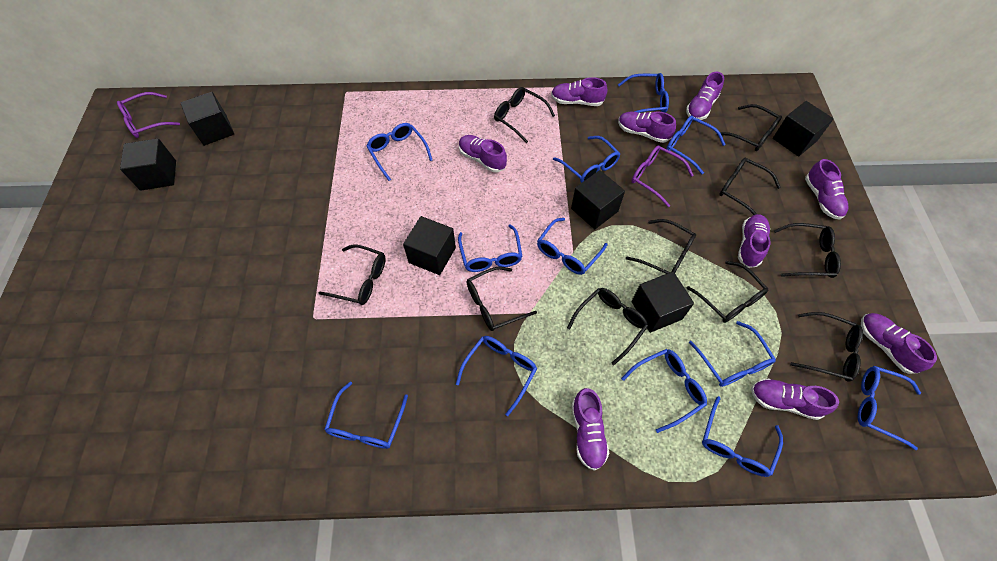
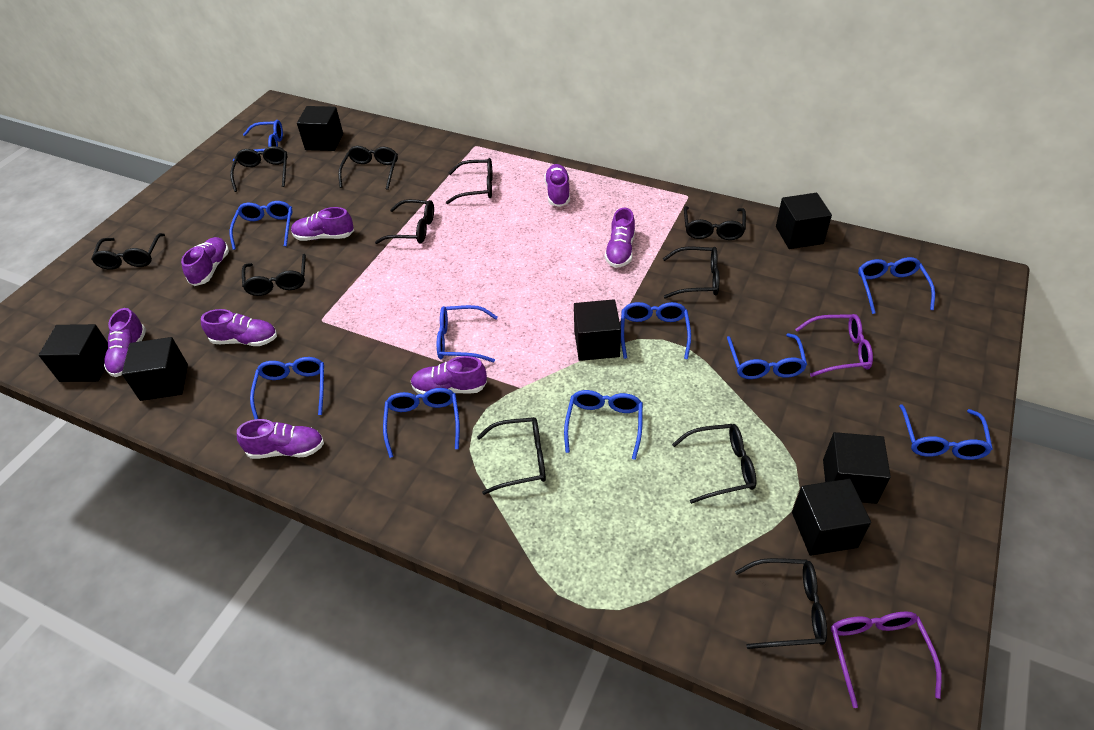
black cube: [120,139,176,191] [180,92,234,146] [403,216,456,275] [571,170,625,229] [631,272,694,333] [773,101,834,157] = 6 -> [38,324,108,382] [122,337,188,401] [297,106,343,151] [574,299,621,361] [776,193,832,249] [792,479,871,556] [823,432,891,504] = 7
black glasses: [319,244,386,305] [467,266,537,331] [494,87,555,143] [567,288,648,365] [626,219,696,274] [687,261,768,323] [717,104,782,151] [719,157,781,215] [774,223,841,278] [791,312,863,382] = 10 -> [91,233,165,270] [230,146,287,192] [242,254,306,296] [338,146,398,190] [375,199,434,244] [446,158,493,204] [477,417,546,495] [663,246,719,299] [672,424,756,504] [684,206,746,240] [735,558,827,649] = 11
blue glasses: [324,382,408,449] [366,123,432,181] [456,336,537,416] [458,224,522,272] [537,218,608,275] [553,136,620,183] [618,73,669,113] [621,349,707,433] [666,116,726,174] [689,321,776,387] [702,396,783,477] [858,366,921,450] = 12 -> [230,201,293,250] [233,120,283,162] [250,357,324,419] [383,388,460,458] [437,305,498,362] [564,390,643,460] [621,302,691,359] [727,333,807,379] [858,257,935,314] [899,404,993,460] = 10
purple shoe: [459,135,507,172] [551,77,607,106] [572,388,609,471] [618,111,676,143] [686,72,724,120] [738,214,770,268] [751,379,839,420] [805,159,848,220] [861,313,937,374] = 9 -> [104,308,146,377] [181,237,229,286] [201,309,277,346] [237,419,324,459] [291,207,354,241] [411,356,487,394] [544,164,570,207] [605,208,635,268] = 8

